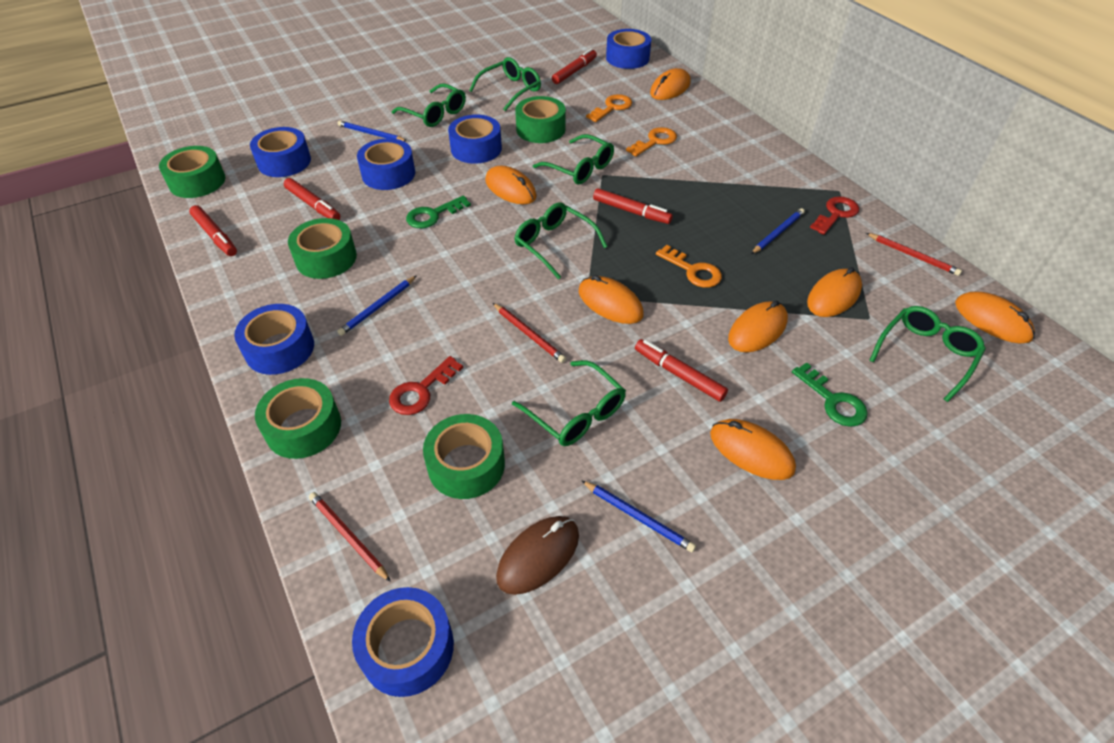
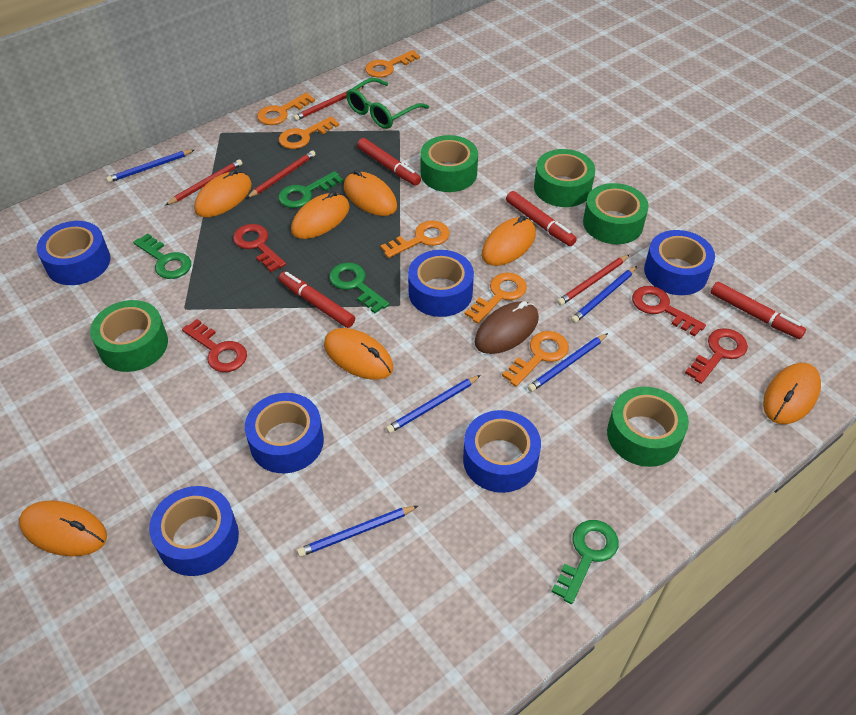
blue pencil: [337,276,416,336] [338,121,407,141] [581,480,696,552] [751,208,805,254] = 4 -> [106,150,194,183] [297,506,418,557] [386,375,481,433] [527,333,608,392] [571,266,637,323] = 5
green glasses: [392,83,466,127] [469,57,541,111] [512,360,626,446] [515,202,608,280] [533,134,614,185] [869,306,986,402] = 6 -> [346,78,429,129] = 1
green key: [406,196,471,228] [792,362,868,427] = 2 -> [133,233,191,279] [278,171,343,208] [329,262,389,314] [551,520,618,604] = 4
orange key: [586,94,632,122] [626,127,677,157] [656,245,722,288] = 3 -> [257,93,315,125] [279,116,340,149] [365,50,420,78] [380,221,450,258] [465,272,527,324] [502,331,569,387] = 6
red key: [389,356,463,415] [810,196,859,235] = 2 -> [182,319,247,372] [233,224,286,272] [632,286,706,336] [685,328,748,384] = 4
red marker: [189,205,237,256] [284,178,340,220] [552,49,597,84] [593,188,673,224] [635,339,728,402] = 5 -> [279,271,355,328] [357,138,421,185] [506,191,577,246] [711,282,806,339] = 4
red pencil: [309,492,391,582] [493,303,566,363] [866,233,962,276] = 3 -> [166,159,242,205] [246,150,316,199] [293,86,364,121] [557,254,630,306] = 4

